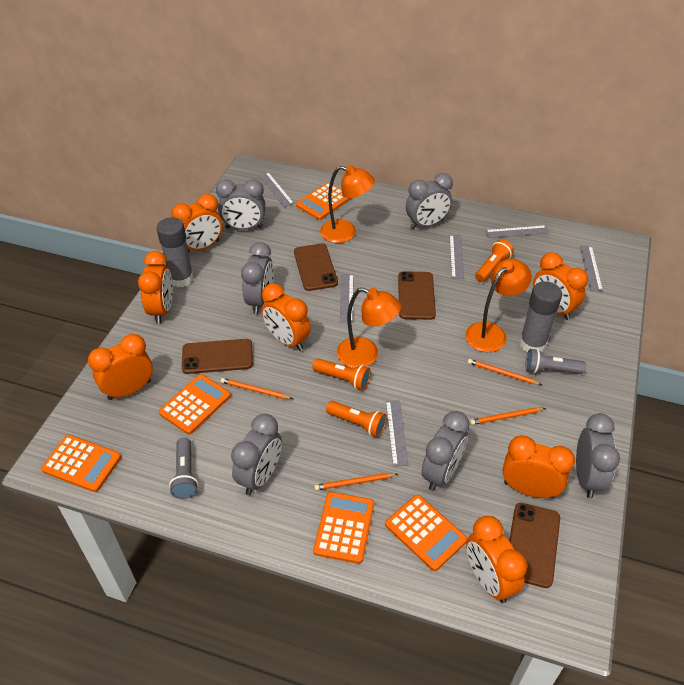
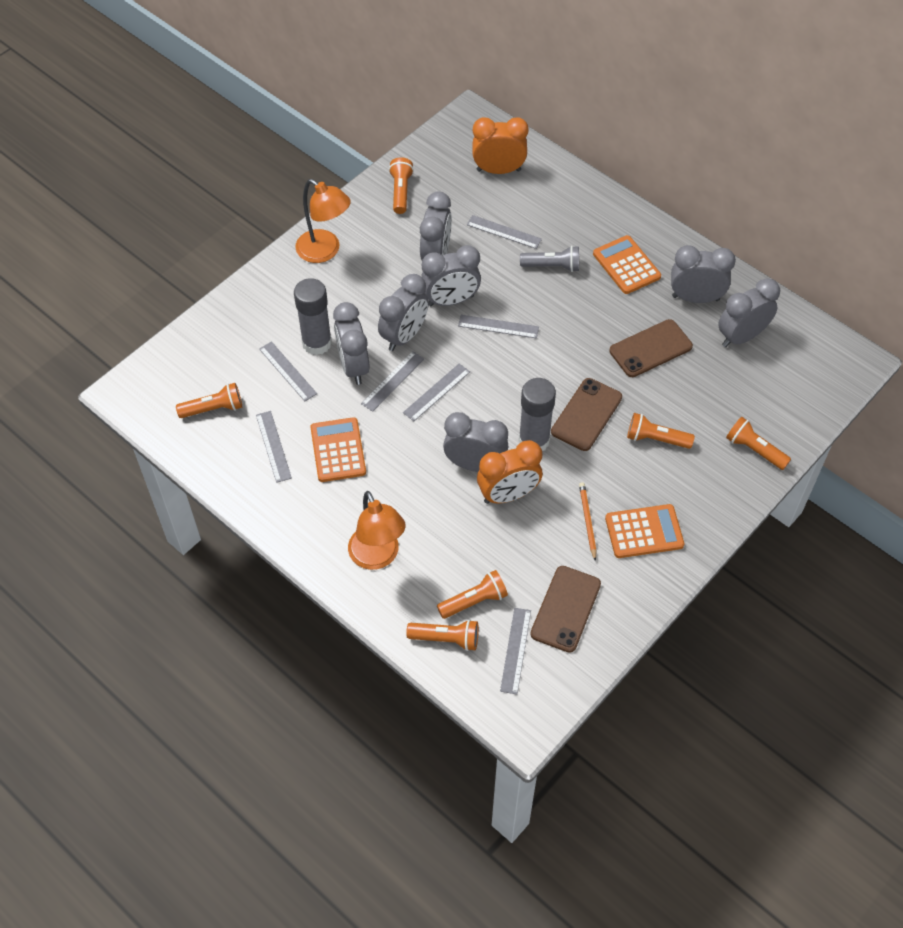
brown phone: [182,339,253,374] [294,244,338,291] [398,271,436,320] [509,503,560,588] = 4 -> [531,566,601,653] [551,378,622,451] [609,319,693,377] = 3
grey clock: [216,179,265,230] [231,414,282,495] [241,242,274,314] [406,173,453,229] [422,411,470,491] [576,413,620,498] = 6 -> [333,302,370,385] [378,274,429,351] [420,192,452,260] [421,245,481,306] [443,412,508,472] [671,245,736,303] [718,278,780,347] = 7
grey flashlight: [169,438,198,499] [526,349,586,374] = 2 -> [520,246,579,272] = 1
grey ruler: [259,172,294,207] [340,274,354,323] [386,400,408,467] [449,235,464,279] [485,225,549,238] [580,246,603,291] = 6 -> [256,411,292,483] [259,341,317,401] [361,351,424,412] [403,363,470,421] [458,315,539,339] [467,215,542,249] [500,608,531,694] = 7
orange calculator: [41,435,121,492] [159,374,231,435] [296,182,351,220] [313,492,374,564] [385,495,467,571] = 5 -> [310,417,366,482] [593,235,661,294] [605,504,684,558] = 3
orange clock: [88,334,153,400] [138,251,173,324] [172,194,223,252] [262,283,311,351] [466,516,527,603] [502,435,575,498] [533,252,588,320] = 7 -> [472,117,529,174] [477,440,543,504] = 2
orange flashlight: [312,358,371,391] [326,401,387,438] [475,239,514,282] = 3 -> [176,383,242,418] [389,157,414,214] [406,620,479,651] [437,570,508,619] [627,413,695,449] [726,417,791,470] = 6
orange lamp: [320,165,375,243] [337,287,401,368] [465,259,532,352] = 3 -> [295,179,351,263] [348,491,406,570] = 2
orange pencil: [221,378,293,399] [314,473,397,490] [468,359,542,385] [470,407,545,425] = 4 -> [579,482,597,561] = 1

